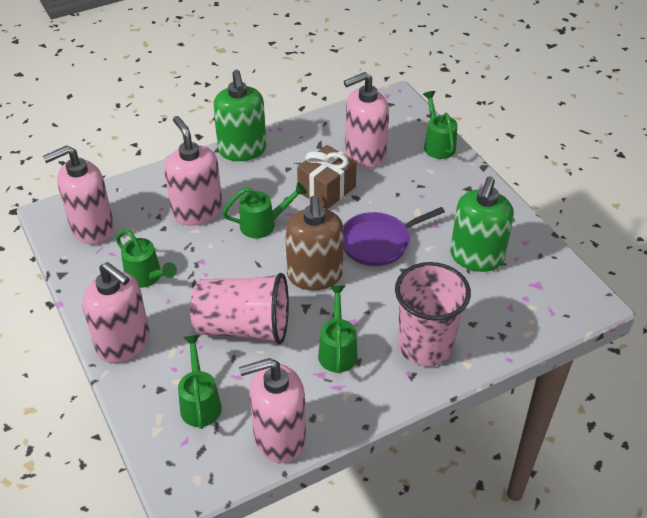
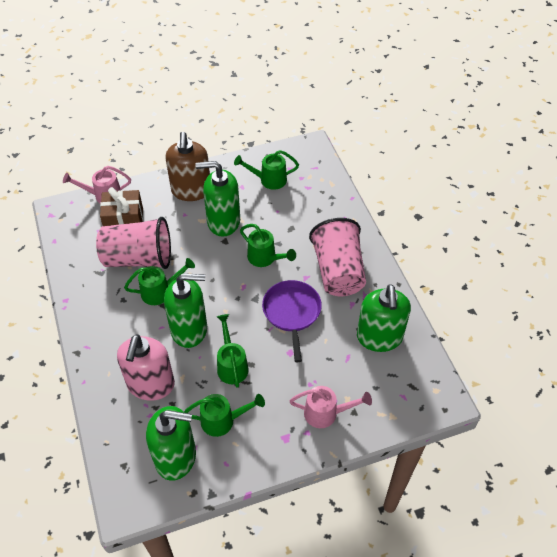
green soap dispenser: [213,70,266,161] [450,176,514,272] = 2 -> [146,406,196,481] [164,273,207,348] [195,161,240,237] [357,284,411,352] = 4
pink soap dispenser: [43,145,114,244] [82,262,150,363] [164,116,222,226] [239,358,306,463] [344,72,389,168] = 5 -> [117,334,175,401] = 1
pink watering can: none = 0 -> [63,166,131,203] [289,386,372,428] = 2

